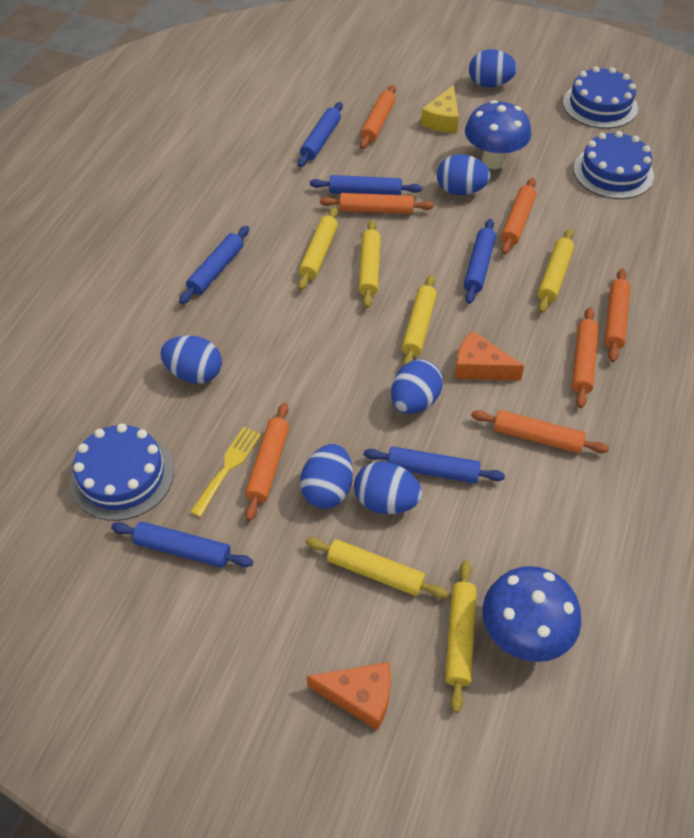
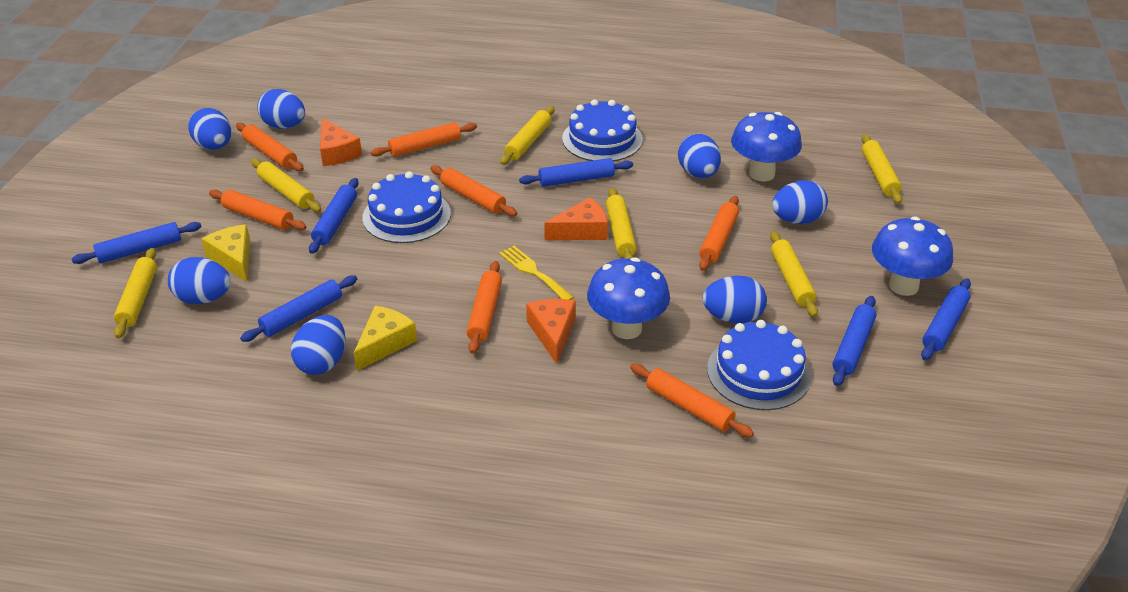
blue egg: [160,335,222,384] [300,444,353,509] [354,462,422,514] [391,359,443,414] [437,154,490,195] [469,49,517,87] = 6 -> [168,257,231,304] [188,108,231,150] [257,89,305,129] [291,315,346,375] [678,134,721,178] [703,276,767,323] [772,180,828,224] = 7
blue mushroom: [465,100,531,169] [483,566,581,662] = 2 -> [587,257,670,339] [731,112,802,181] [872,216,953,296] = 3
orange cheese: [307,662,391,730] [455,331,524,381] = 2 -> [320,118,362,166] [526,299,576,364] [544,197,608,240] = 3
yellow cheese: [421,85,459,133] = 1 -> [202,224,251,282] [354,306,417,371] = 2

